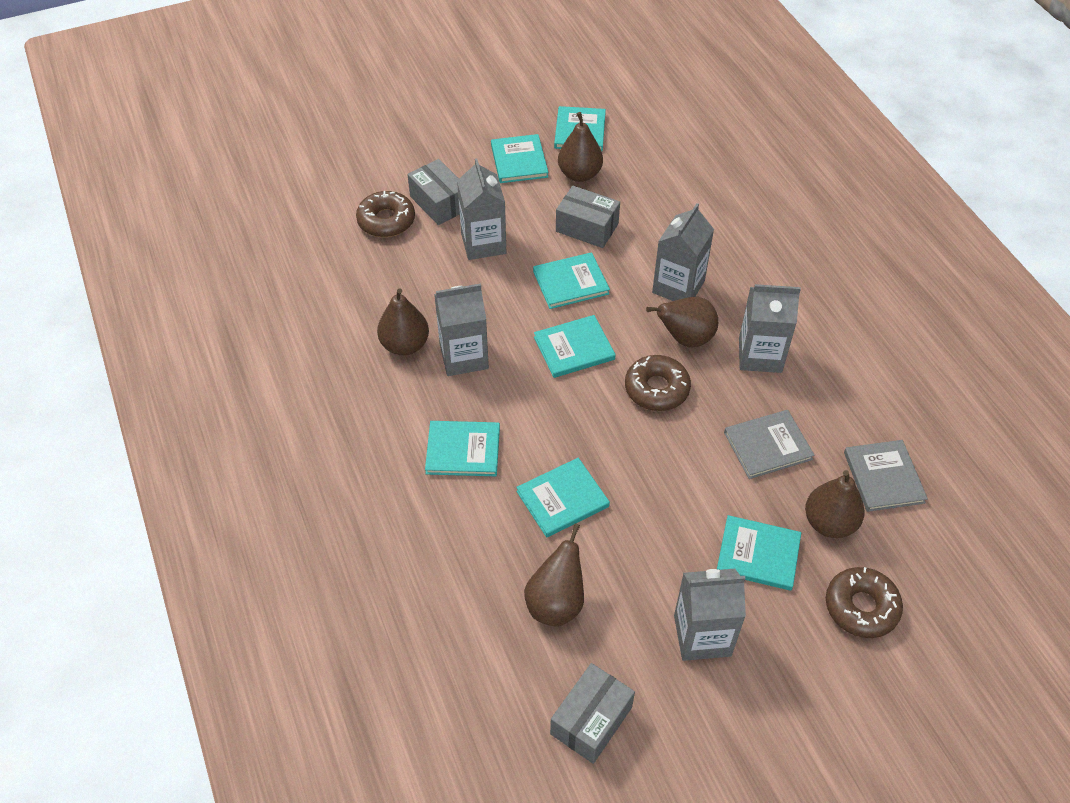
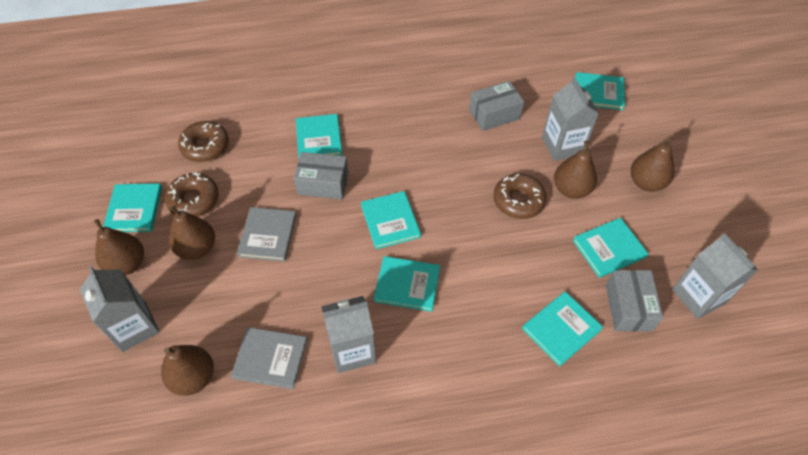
grey carton: [434,284,489,376] [457,158,506,260] [652,203,714,301] [674,569,746,661] [739,284,801,373] = 5 -> [80,266,160,352] [321,296,376,373] [542,77,599,161] [672,233,758,319] = 4

